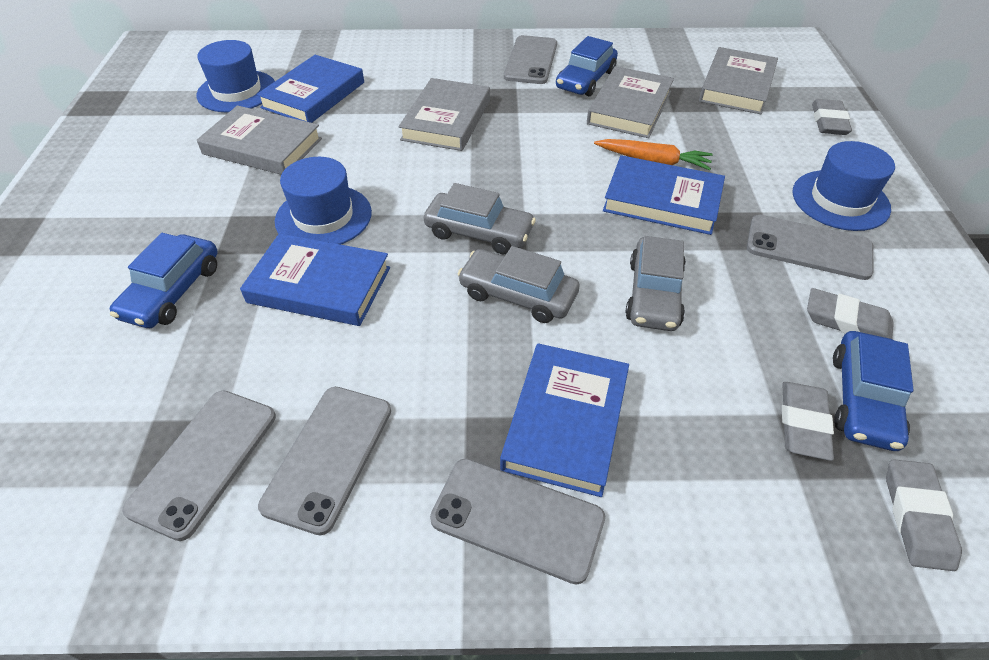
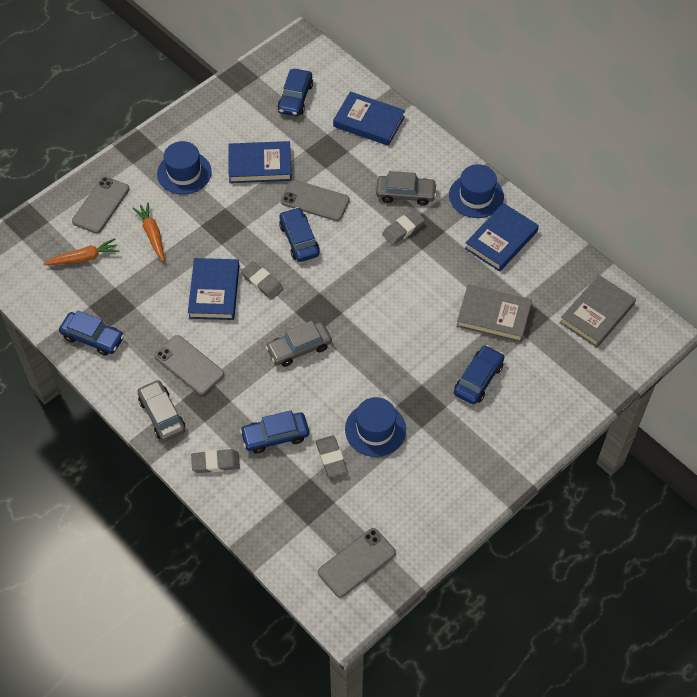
blue car: [110,233,218,328] [556,36,618,96] [833,331,914,451] = 3 -> [59,310,124,356] [240,410,309,454] [277,69,313,116] [279,207,320,262] [454,345,504,405] = 5
grey book: [197,105,322,175] [398,78,490,151] [587,66,674,138] [699,47,778,114] = 4 -> [456,285,532,342] [560,275,636,348] = 2
grey phone: [122,390,276,541] [258,387,391,535] [430,458,605,585] [504,35,557,84] [747,215,874,280] = 5 -> [72,177,129,234] [154,335,224,395] [281,180,350,221] [318,528,396,598] = 4
orange carrot: [594,139,713,170] = 1 -> [43,238,119,265] [133,203,165,262] = 2

